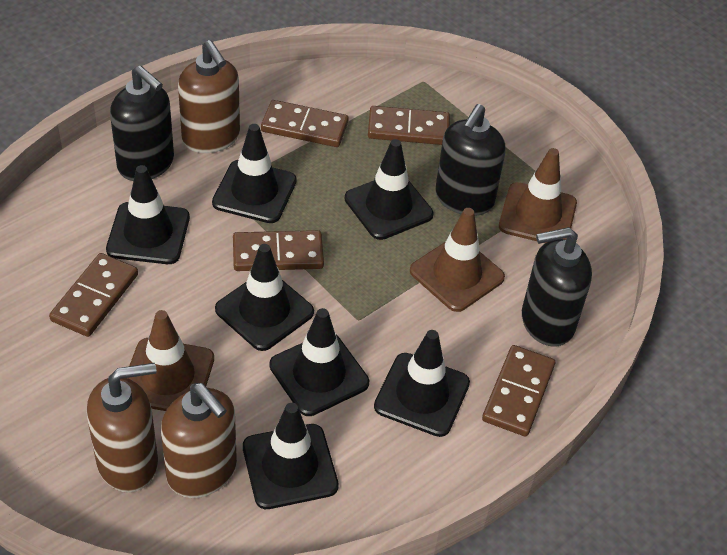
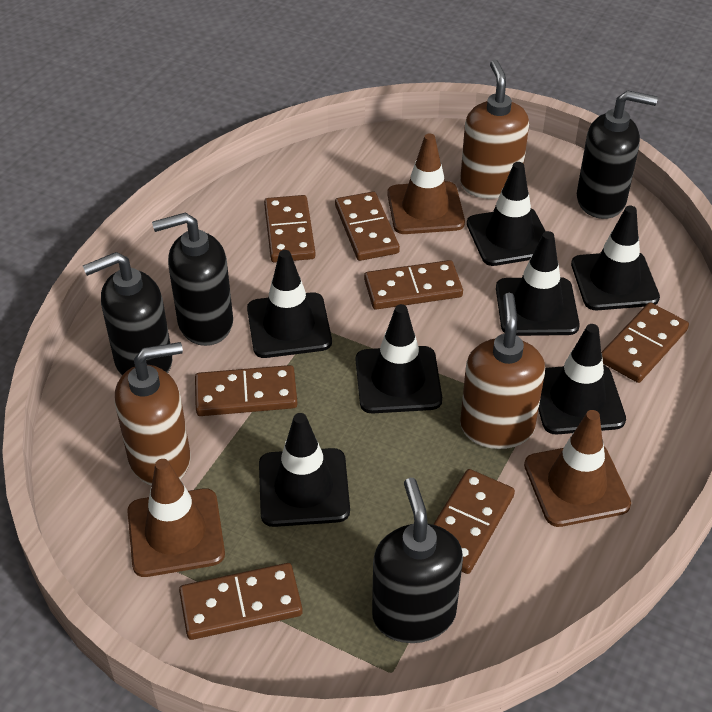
black soap dispenser: [110,66,174,181] [435,104,506,216] [522,227,592,347] = 3 -> [83,252,172,375] [152,213,233,346] [372,478,463,643] [577,90,658,219] = 4
brown domino: [49,253,138,337] [233,230,324,271] [261,100,349,147] [368,106,450,145] [482,345,555,437] = 5 -> [179,563,303,640] [195,365,297,416] [264,195,315,263] [335,192,400,261] [364,260,463,310] [433,469,515,574] [601,302,689,383] = 7

